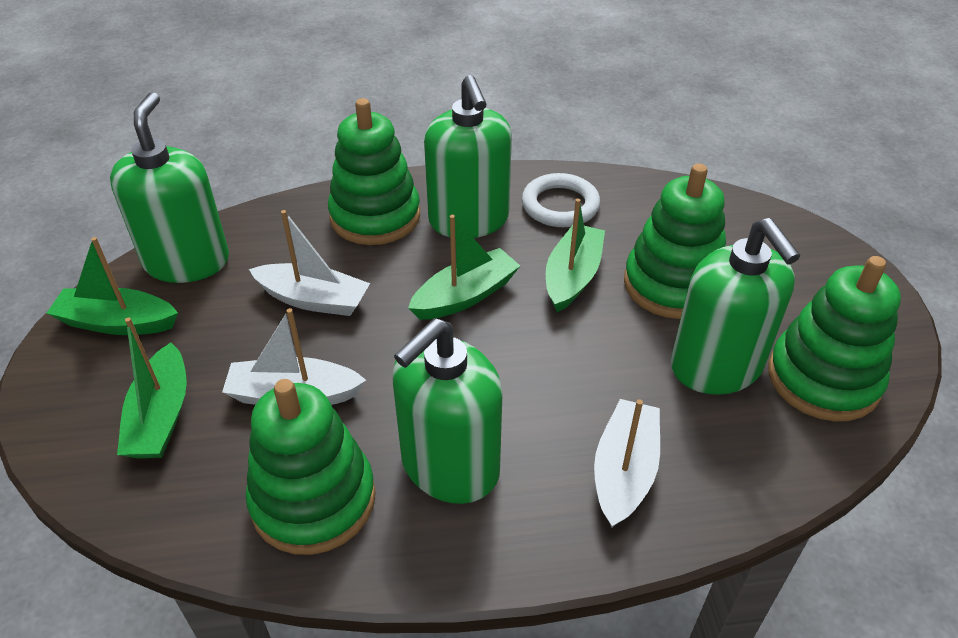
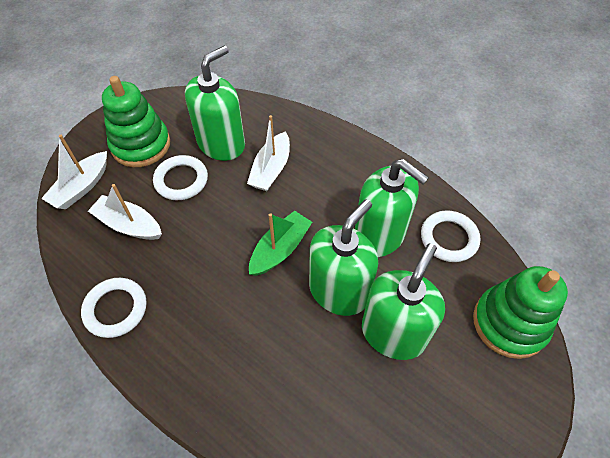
green boat: [47,237,178,335] [117,317,187,458] [408,215,520,320] [546,199,605,312] = 4 -> [249,211,312,276] = 1
green stacking toy: [246,379,376,555] [328,98,420,245] [624,164,726,319] [768,256,901,421] = 4 -> [102,76,170,167] [473,266,568,359] = 2
white ring: [522,173,600,227] = 1 -> [81,278,147,338] [153,155,208,200] [421,210,480,262] = 3

